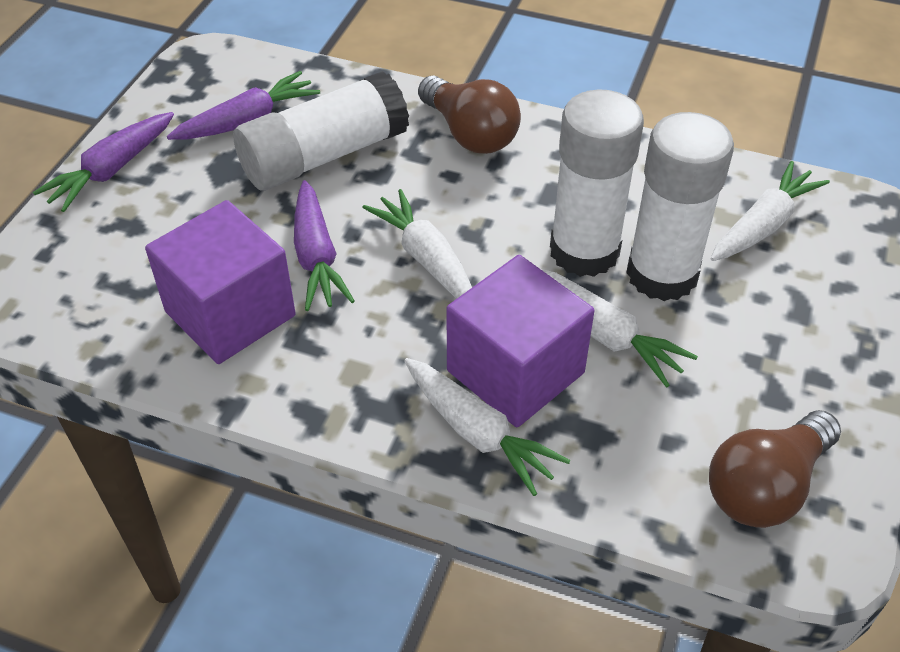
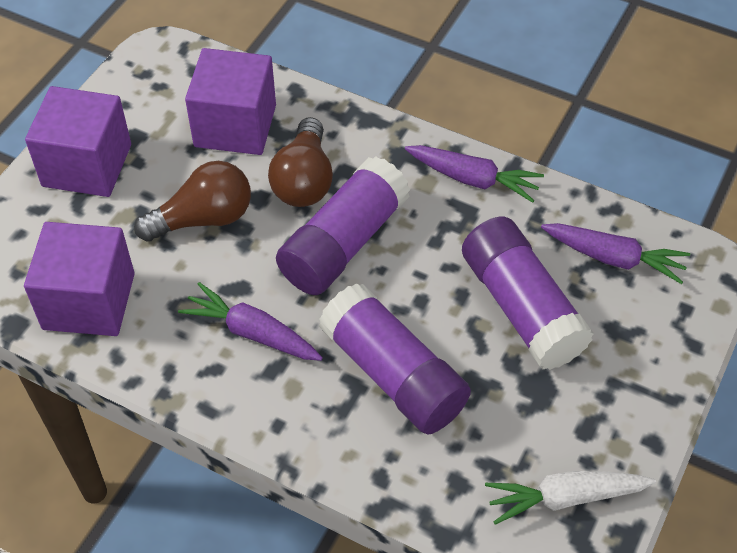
purple cube: [145,200,296,364] [447,255,595,427] = 2 -> [24,222,135,336] [25,86,131,197] [185,48,276,155] = 3
purple glue stick: none = 0 -> [276,156,410,295] [319,283,471,434] [462,217,594,370] = 3
white carrot: [362,189,472,299] [404,358,571,496] [541,269,698,388] [711,161,830,261] = 4 -> [485,471,656,525] = 1
white glue stick: [233,71,409,191] [550,90,644,277] [626,112,734,301] = 3 -> none = 0

